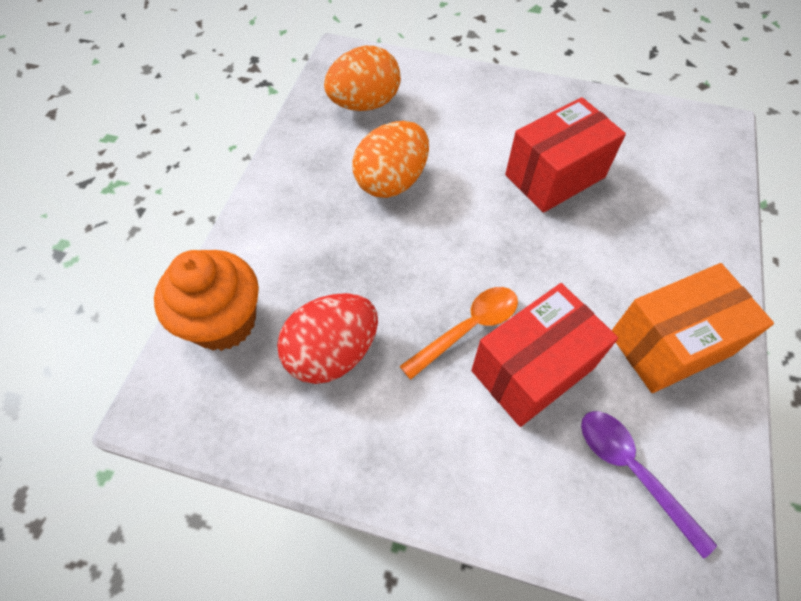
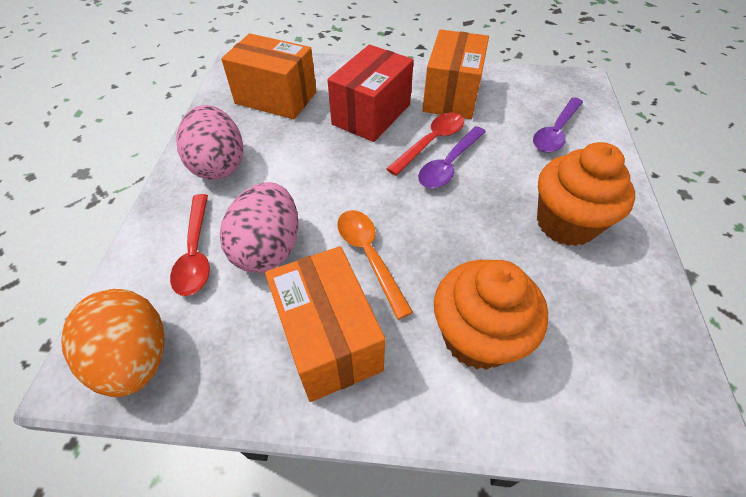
orange box: [611,263,774,393] = 1 -> [221,33,317,119] [265,246,385,402] [422,29,489,119] = 3
orange cupcake: [154,250,259,351] = 1 -> [434,260,548,370] [537,142,635,246] = 2
orange egg: [324,46,401,111] [352,121,429,198] = 2 -> [61,289,165,397] = 1
pink egg: none = 0 -> [176,105,243,180] [220,182,299,273] = 2
purple spoon: [581,411,717,559] = 1 -> [418,126,486,188] [533,97,583,152] = 2
red box: [471,283,618,427] [505,97,626,213] = 2 -> [327,45,414,142] = 1
red egg: [277,293,378,384] = 1 -> none = 0
red spoon: none = 0 -> [170,194,210,296] [386,113,464,176] = 2

